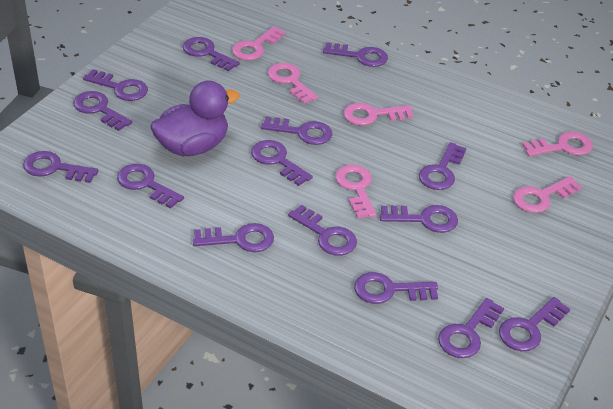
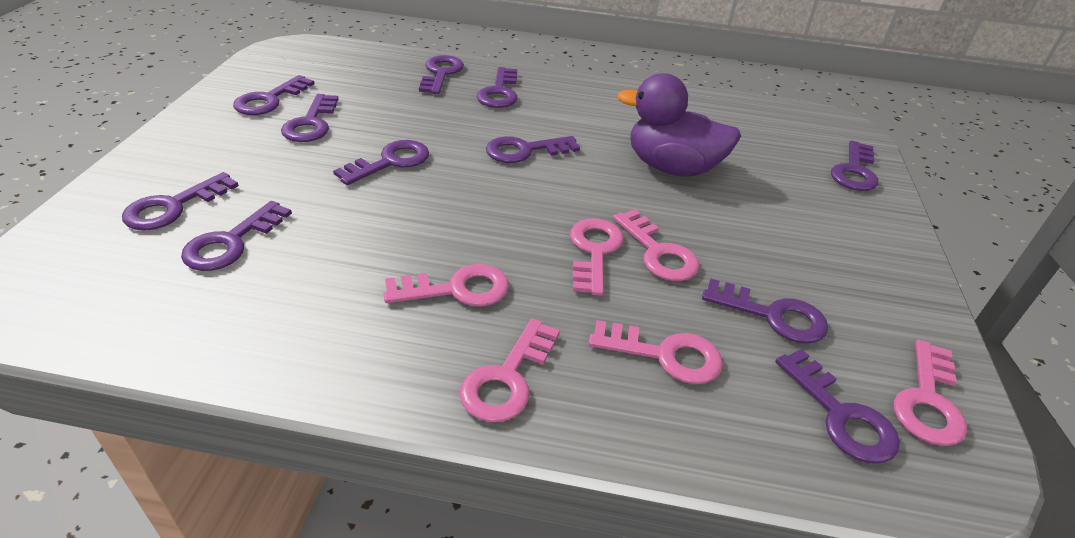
purple key: [23,151,98,183] [73,91,132,131] [83,69,148,101] [117,164,184,208] [183,37,240,71] [193,223,274,252] [251,140,313,186] [261,116,332,145] [288,205,357,256] [323,42,388,67] [354,272,438,304] [380,205,458,233] [419,142,466,190] [438,298,504,358] [499,297,570,351] = 15 -> [122,172,239,231] [181,201,292,271] [233,75,315,115] [281,94,338,142] [333,140,429,185] [419,55,464,94] [476,67,518,108] [486,136,580,163] [702,279,828,344] [775,349,900,464] [831,140,879,191] = 11

